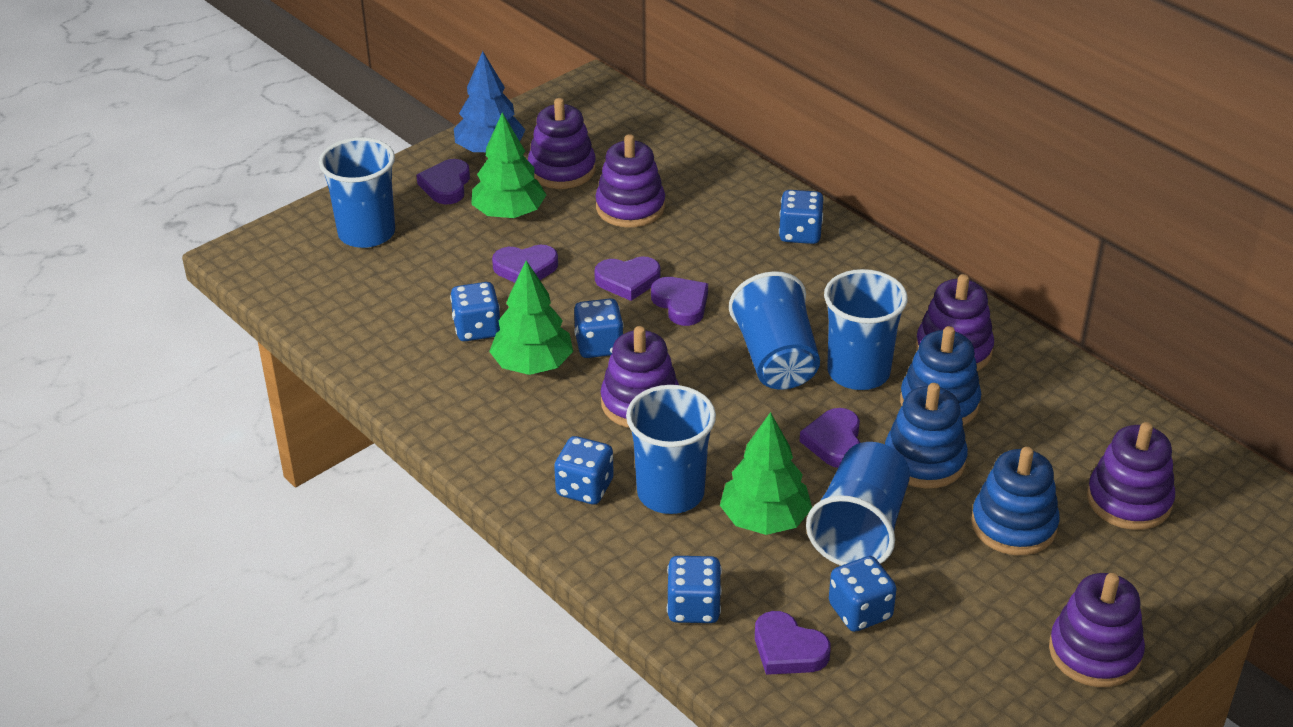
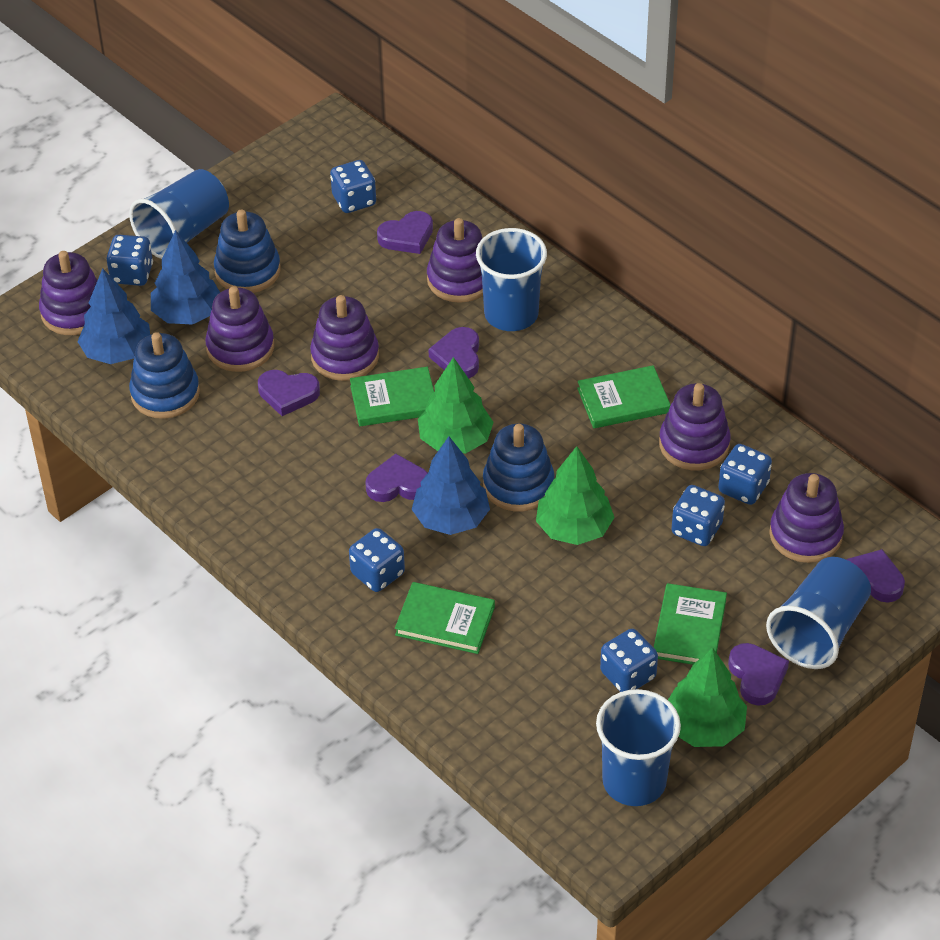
blue cup: [319,137,395,248] [626,385,716,514] [729,271,820,390] [806,442,910,566] [824,269,908,390] = 5 -> [129,169,229,259] [476,228,547,331] [596,689,681,806] [766,557,871,669] = 4
blue tree: [454,51,525,154] = 1 -> [77,268,150,364] [151,230,220,325] [412,437,490,535] = 3
green book: none = 0 -> [350,367,434,426] [395,582,495,654] [577,365,670,428] [654,583,727,665] = 4

